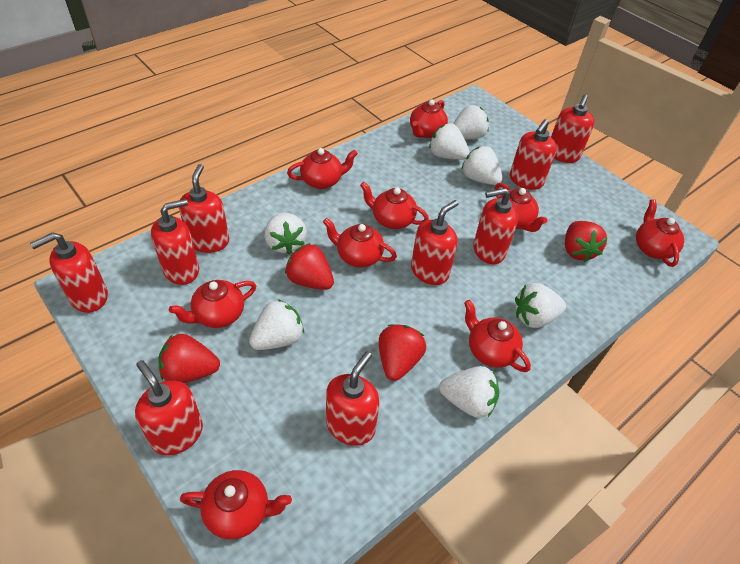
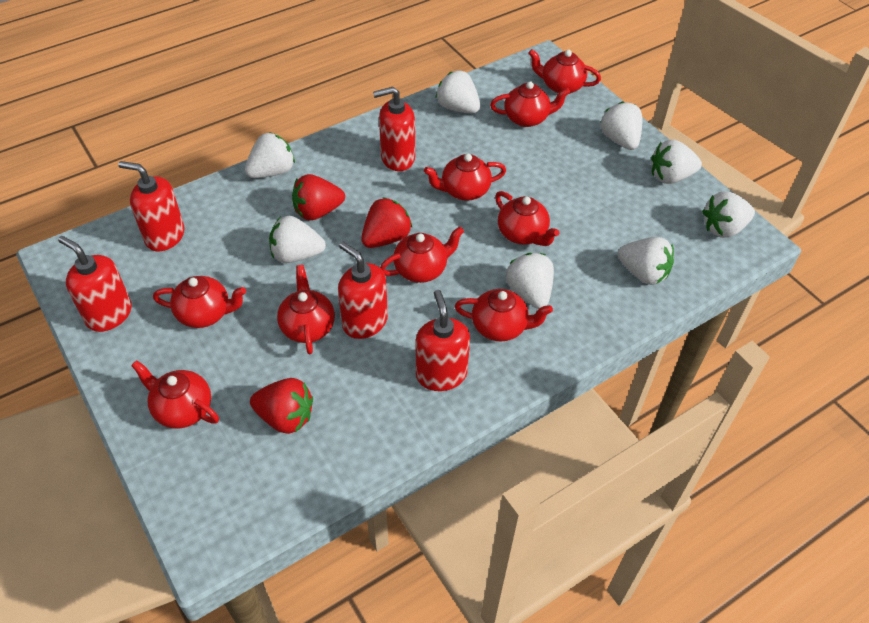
red soap dispenser: [30,232,108,313] [135,360,203,455] [151,199,199,285] [179,164,229,253] [326,351,380,446] [411,200,459,285] [473,188,518,264] [510,119,557,190] [551,94,595,163] = 9 -> [58,236,132,332] [119,161,185,251] [338,242,388,339] [373,87,415,171] [416,290,470,391] = 5
red strawberry: [158,334,220,383] [285,243,334,290] [379,324,426,381] [565,221,607,262] = 4 -> [250,378,313,434] [292,174,345,220] [361,197,412,248] = 3
white strawberry: [249,299,304,350] [265,213,307,254] [429,124,470,160] [439,366,499,418] [453,105,489,139] [462,146,502,185] [515,283,566,328] = 7 -> [245,132,295,178] [269,216,326,263] [436,70,481,113] [506,253,554,309] [601,101,642,150] [618,237,674,285] [651,139,702,184] [702,191,755,238] = 8

